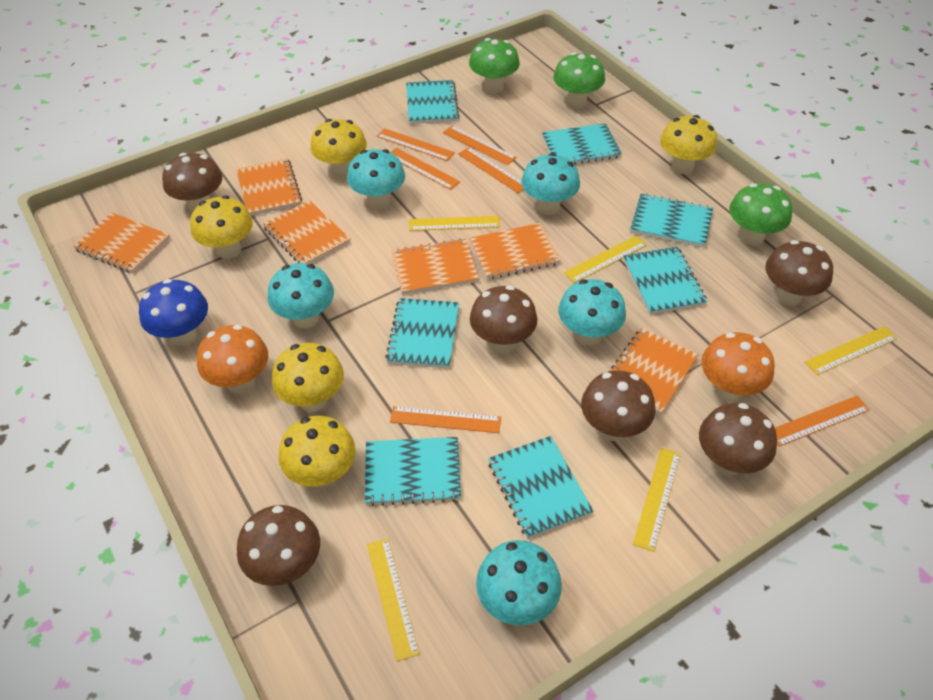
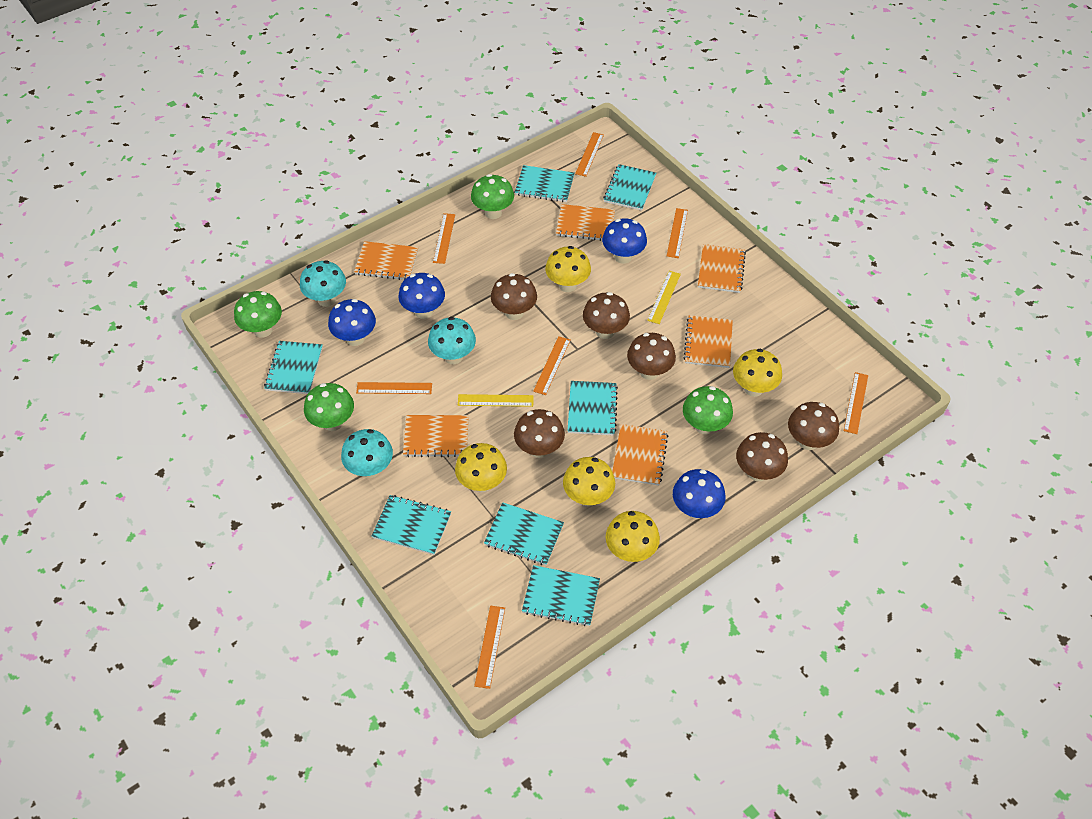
blue mushroom: [139,279,208,346] = 1 -> [328,299,376,346] [398,273,445,319] [602,218,647,264] [673,469,725,519] = 4
green mushroom: [469,38,520,93] [553,52,605,108] [729,183,792,246] = 3 -> [234,291,282,338] [304,383,354,431] [471,174,514,219] [683,386,733,434] = 4
orange mushroom: [197,325,268,393] [701,332,775,401] = 2 -> none = 0
orange ruler: [377,128,455,161] [390,406,501,433] [391,148,460,190] [443,126,517,165] [458,147,524,193] [775,396,870,447] = 6 -> [356,382,432,394] [433,213,455,264] [474,605,505,689] [533,336,571,395] [575,132,604,177] [667,208,688,258] [844,372,868,434] = 7
turquoise mushroom: [267,263,334,328] [347,149,405,209] [476,540,562,626] [521,153,580,215] [558,279,626,346] = 5 -> [300,260,346,307] [341,429,393,478] [428,317,476,364] = 3
yellow ruler: [367,538,420,661] [409,216,500,231] [564,235,647,283] [633,448,681,552] [805,326,898,375] = 5 -> [458,394,534,407] [647,271,681,324] = 2

